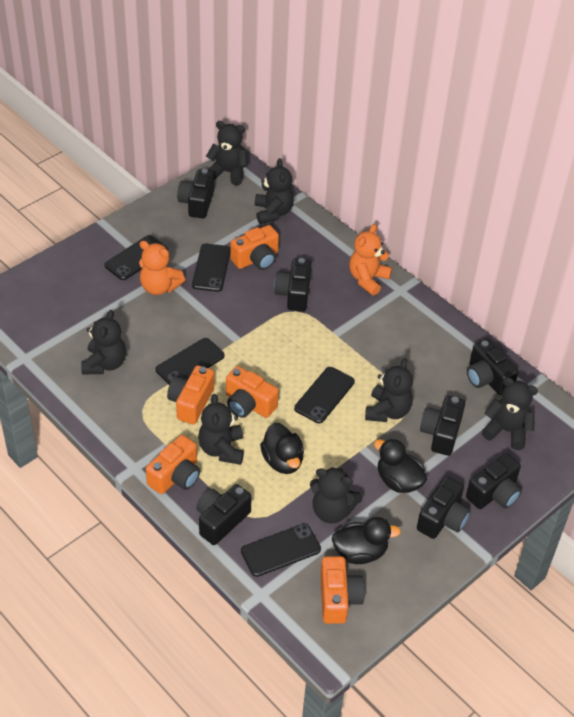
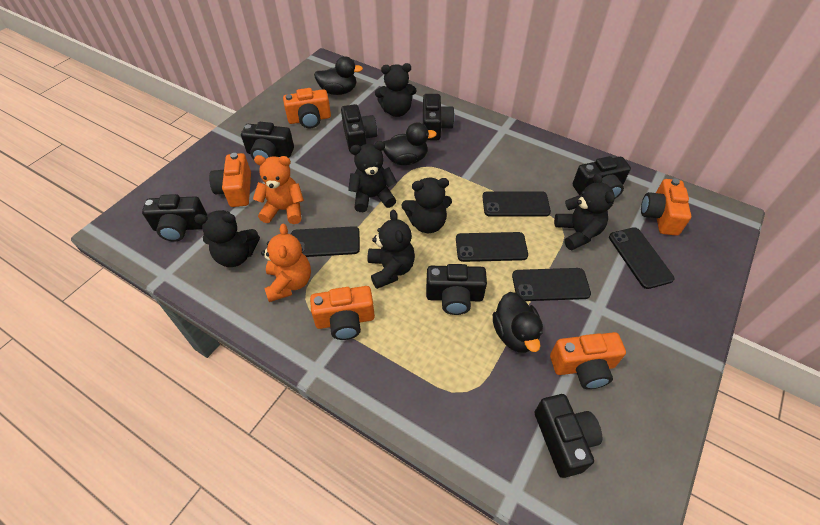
black teddy bear: [81,310,126,374] [198,394,244,465] [206,121,248,185] [255,158,294,224] [310,467,363,523] [365,359,413,422] [482,377,538,450] = 7 -> [194,210,260,267] [348,141,397,212] [368,210,415,289] [375,63,417,117] [401,178,452,233] [554,173,615,250] = 6

